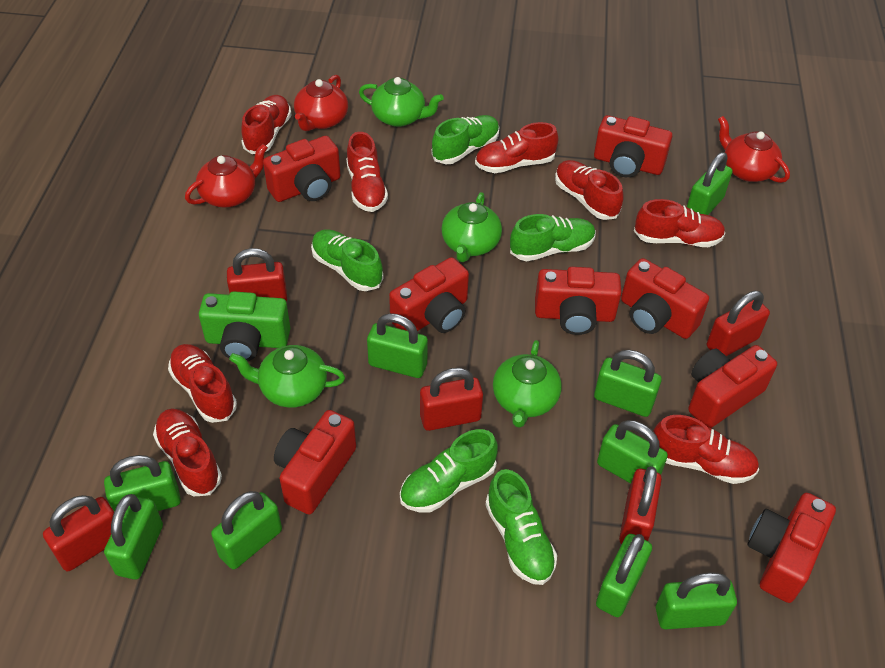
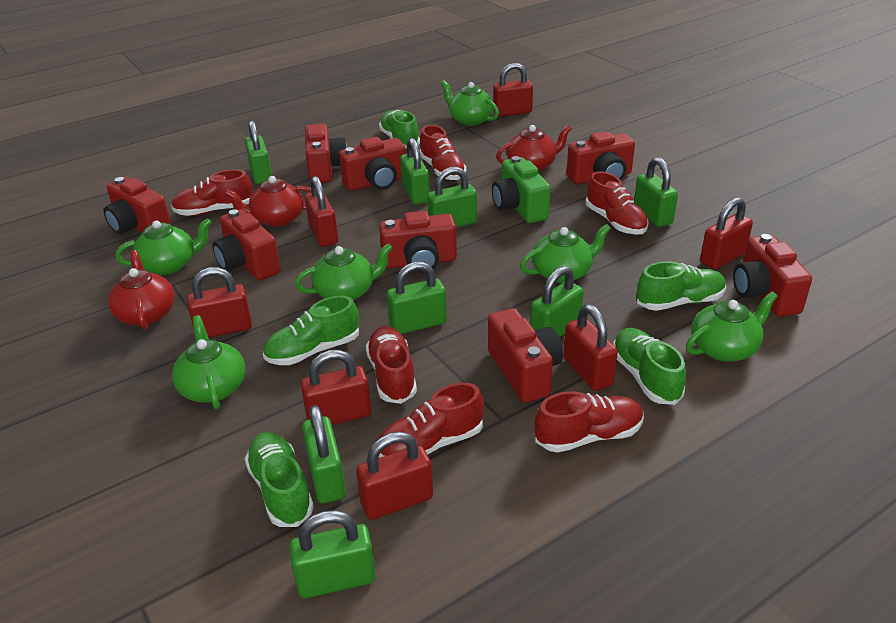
green padlock: [104,455,181,511] [104,494,163,580] [211,491,282,569] [367,313,428,378] [594,350,662,417] [596,534,652,617] [597,420,668,484] [656,573,737,629] [687,152,733,215] = 9 -> [245,121,272,184] [289,510,376,598] [302,405,346,504] [387,262,447,334] [400,138,430,204] [427,167,477,227] [530,266,584,337] [634,157,678,227] = 8
green teapot: [229,345,345,408] [359,77,444,127] [441,192,502,262] [493,340,562,428] = 4 -> [116,218,212,275] [172,315,245,409] [295,243,393,300] [441,80,499,126] [520,224,611,283] [686,291,778,362] = 6
red padlock: [43,495,114,571] [227,248,287,302] [420,368,483,431] [619,466,662,544] [707,291,770,356] = 5 -> [187,267,252,338] [301,350,371,425] [305,176,338,247] [356,432,433,520] [493,63,533,117] [563,304,618,391] [700,197,753,270] = 7
red shoe: [153,408,222,496] [168,344,237,423] [241,95,292,154] [346,132,388,212] [475,122,559,173] [555,160,624,220] [634,199,726,247] [653,415,759,484] = 8 -> [171,170,253,216] [366,326,417,404] [379,383,484,458] [419,125,466,180] [534,391,644,453] [586,171,649,235] = 6

